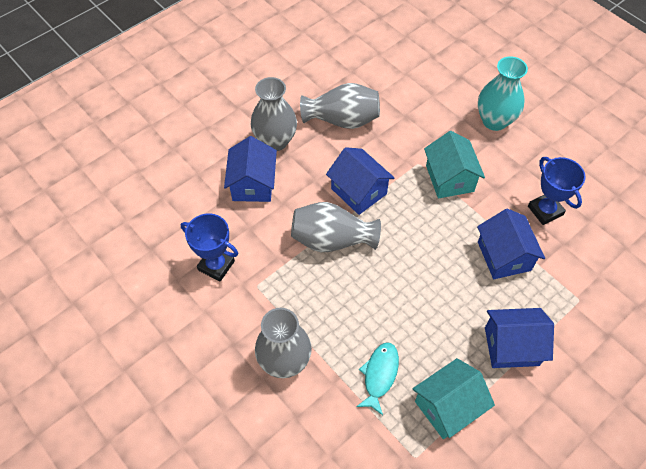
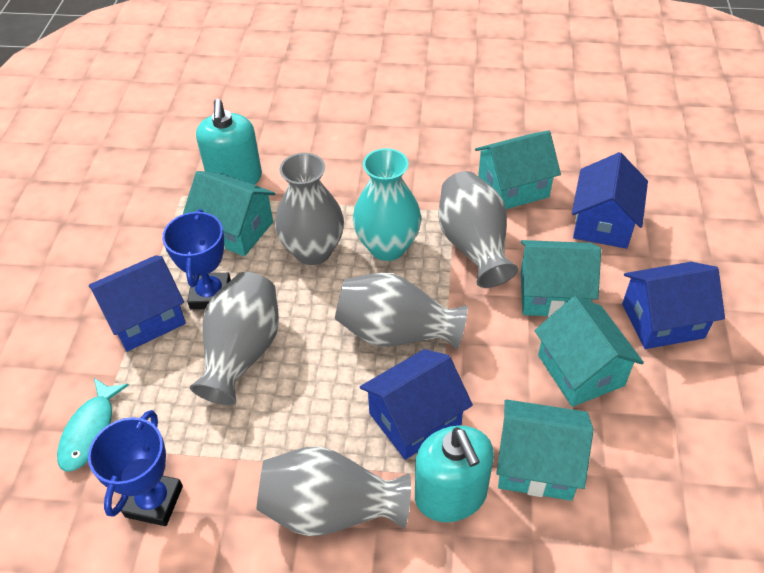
grey vase: [250,77,297,151] [255,308,312,378] [291,202,381,252] [300,83,380,129] = 4 -> [190,272,279,405] [256,447,411,536] [275,153,344,265] [335,273,468,350] [438,171,518,288] = 5
turquoise house: [412,358,495,439] [424,131,485,198] = 2 -> [183,171,275,256] [475,130,561,209] [496,399,593,501] [521,240,601,317] [535,296,644,407] = 5
turquoise soap dispenser: none = 0 -> [196,99,262,185] [415,425,494,522] = 2

